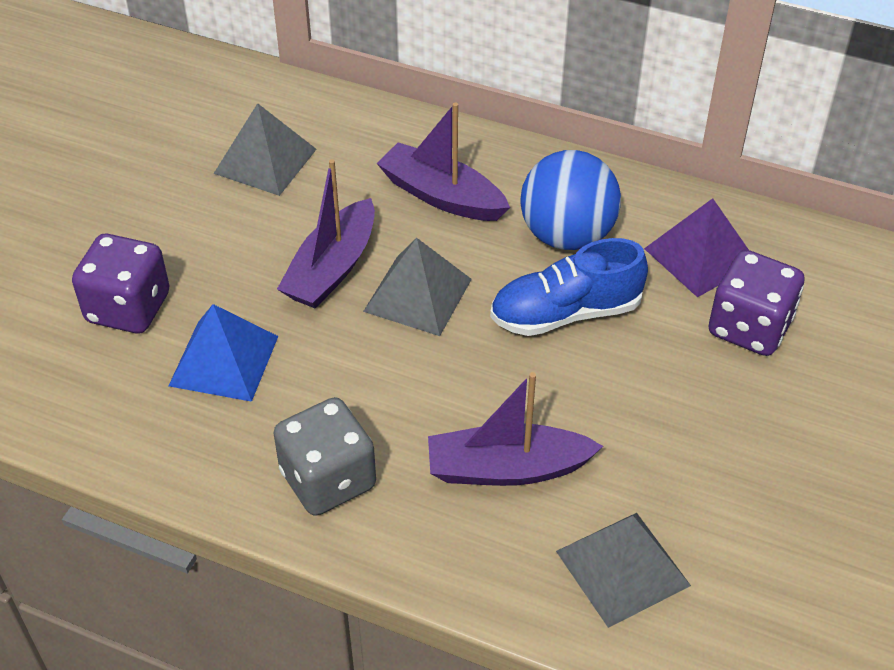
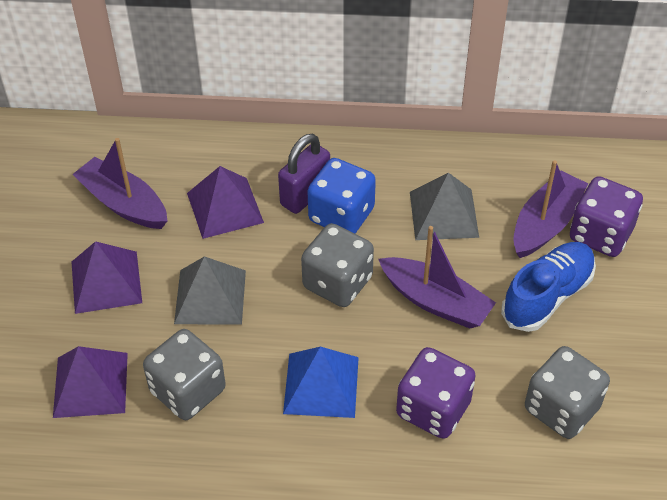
blue ball: [520,150,621,250] = 1 -> none = 0
blue dice: none = 0 -> [307,158,376,234] = 1
grey dice: [273,397,376,516] = 1 -> [143,329,226,420] [301,223,374,307] [525,346,610,439] = 3
grey pyramid: [213,103,317,196] [363,238,472,336] [556,513,691,628] = 3 -> [174,256,246,325] [410,173,479,240] = 2
purple padlock: none = 0 -> [278,134,330,214] = 1
purple pyramid: [644,198,749,297] = 1 -> [53,346,128,418] [72,241,142,314] [187,166,264,239] = 3

